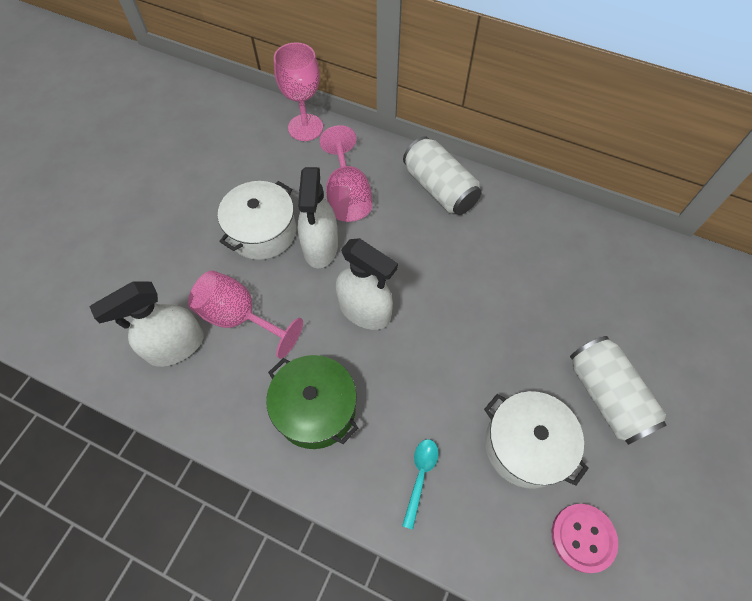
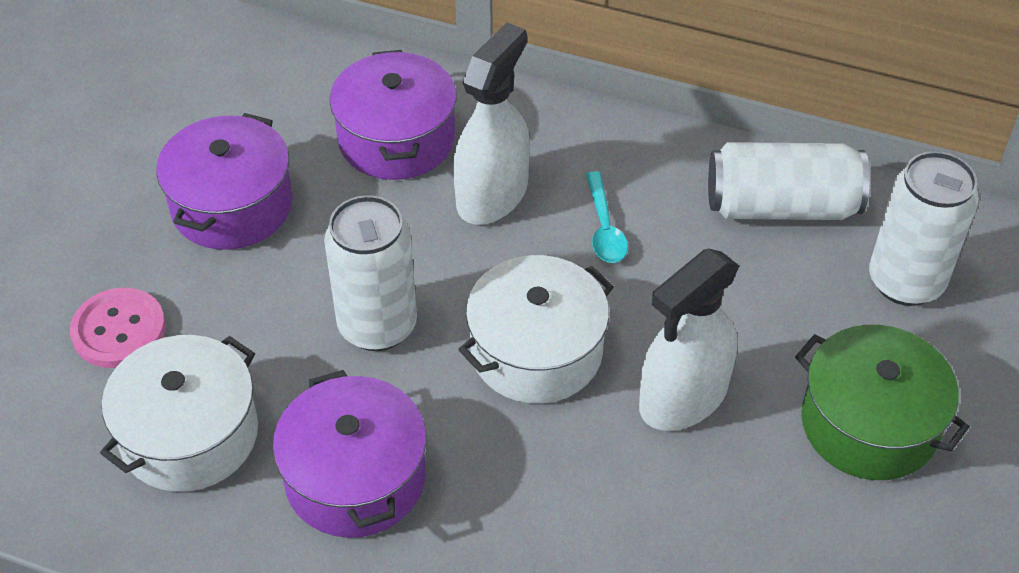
pink goblet: [188,270,303,359] [274,42,323,141] [320,125,372,222] = 3 -> none = 0
purple pot: none = 0 -> [156,113,293,250] [273,370,427,538] [330,50,457,180] = 3
white can: [403,136,481,215] [570,336,667,445] = 2 -> [324,195,417,351] [708,142,870,220] [869,151,979,306] = 3
white spray bottle: [90,281,204,367] [298,167,338,268] [336,238,398,330] = 3 -> [453,22,530,225] [639,248,739,431] = 2

